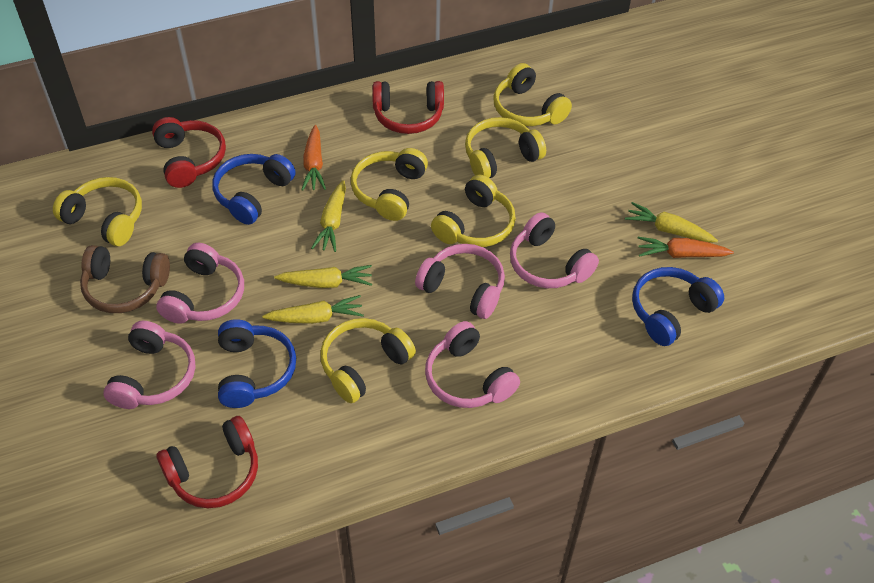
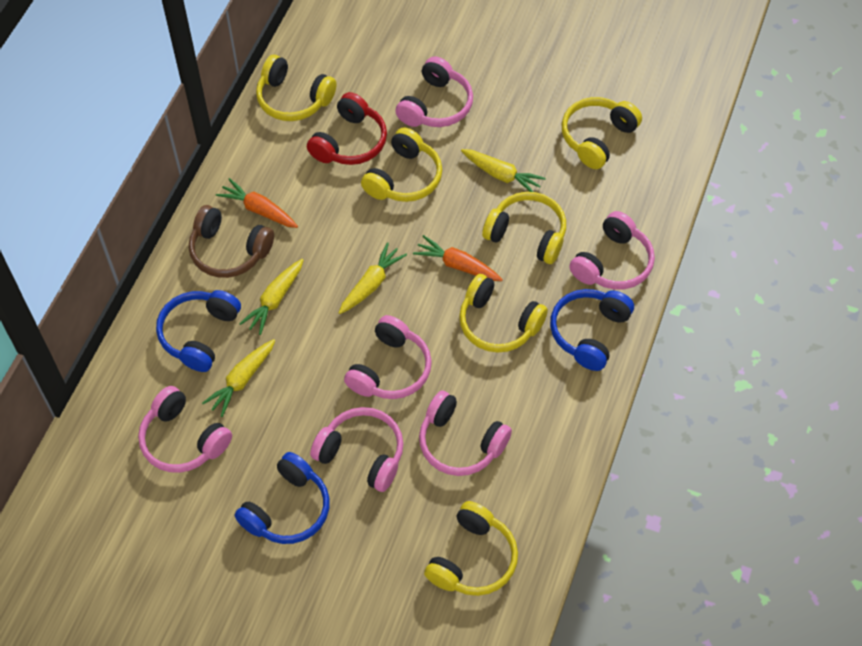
pink headphones: [103,321,196,409] [156,243,244,324] [415,244,505,319] [425,321,520,408] [510,212,599,288] = 5 -> [138,386,232,473] [310,407,403,492] [344,315,432,399] [395,56,473,127] [419,391,512,476] [569,211,655,290] = 6
red headphones: [152,117,226,188] [156,416,258,508] [372,81,444,134] = 3 -> [307,92,387,165] = 1

